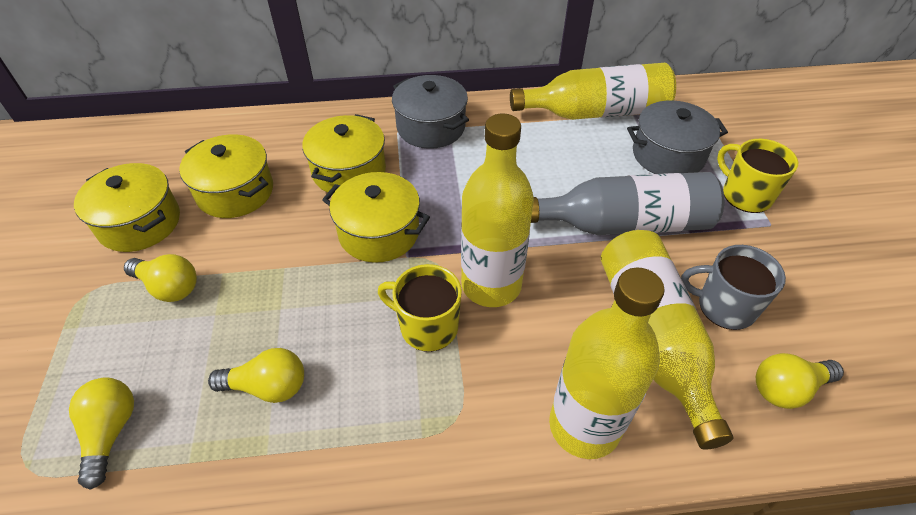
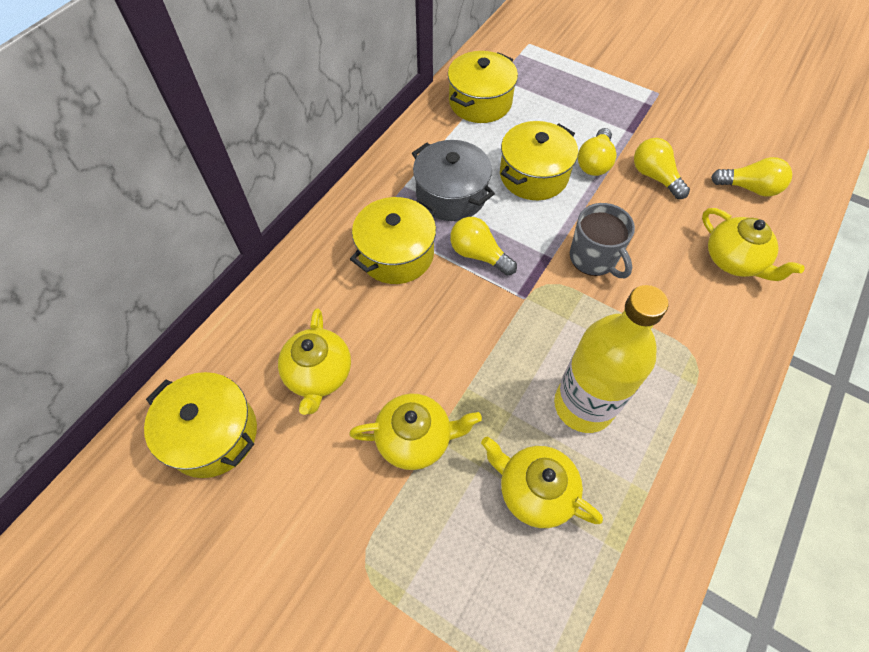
grey bottle: [531,172,724,235] = 1 -> none = 0
grey pot: [392,75,469,149] [627,100,728,174] = 2 -> [412,140,495,221] = 1
yellow bottle: [461,114,534,307] [510,63,676,120] [549,268,665,459] [601,230,733,450] = 4 -> [554,285,668,433] = 1
yellow mug: [378,264,462,352] [717,139,798,213] = 2 -> none = 0
yellow teapot: none = 0 -> [278,308,351,415] [349,393,482,470] [481,436,603,528] [702,208,805,281] = 4

